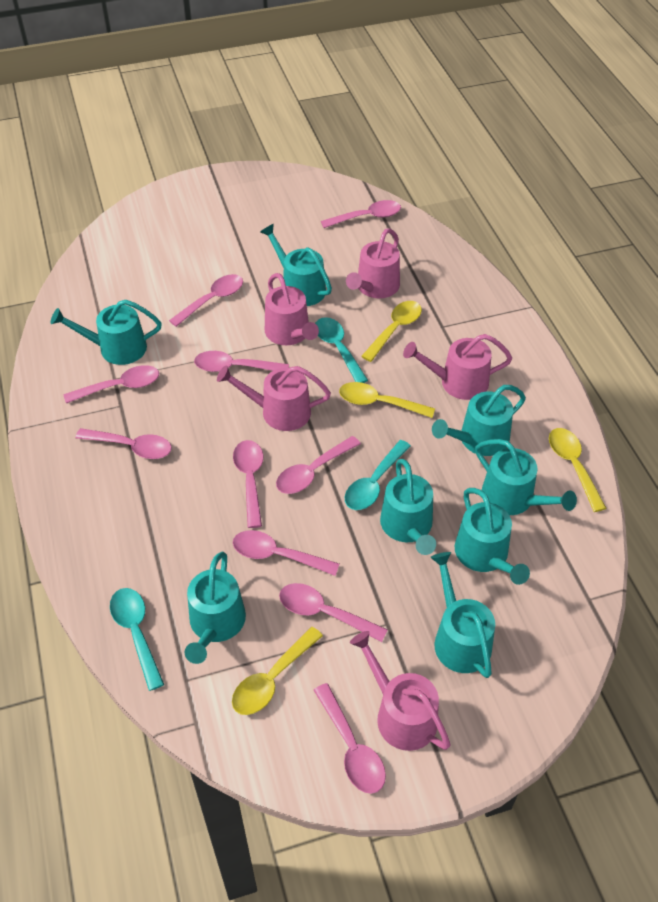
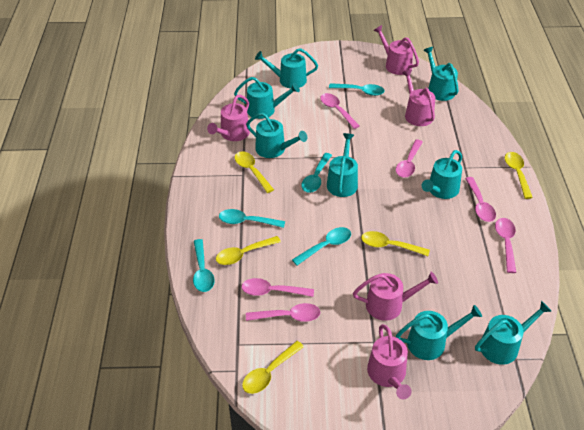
pink spoon: [64,365,159,403] [75,428,172,459] [169,274,243,327] [194,351,289,372] [233,440,263,528] [233,530,339,576] [276,436,361,494] [279,583,388,642] [314,683,386,794] [321,200,401,228] = 10 -> [242,278,314,297] [246,303,320,322] [320,93,360,129] [396,139,423,178] [465,177,496,222] [495,218,516,273] = 6
turquoise spoon: [110,588,164,691] [315,317,368,383] [345,440,411,510] = 3 -> [193,239,215,292] [219,209,285,228] [292,227,351,265] [301,153,332,193] [329,83,385,96] = 5
yellow spoon: [232,627,323,715] [339,382,435,418] [361,301,422,362] [549,428,607,512] = 4 -> [216,236,281,265] [235,151,274,193] [242,341,304,394] [361,231,430,256] [505,152,533,199] = 5

